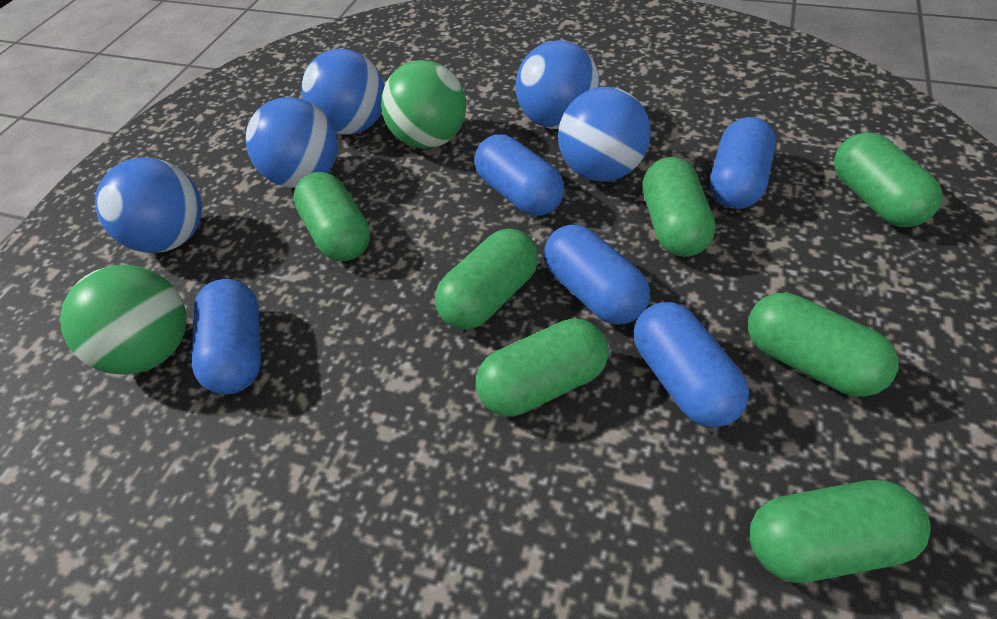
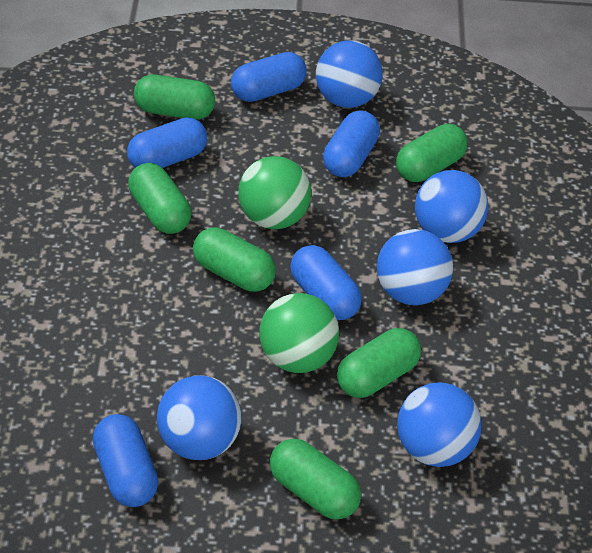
green capsule: [293,172,370,262] [435,228,538,330] [476,319,609,417] [643,157,716,257] [748,293,898,397] [750,480,931,583] [834,132,943,227] = 7 -> [128,163,191,234] [134,74,215,120] [193,227,276,292] [270,439,361,520] [337,328,421,398] [396,124,468,182] = 6

